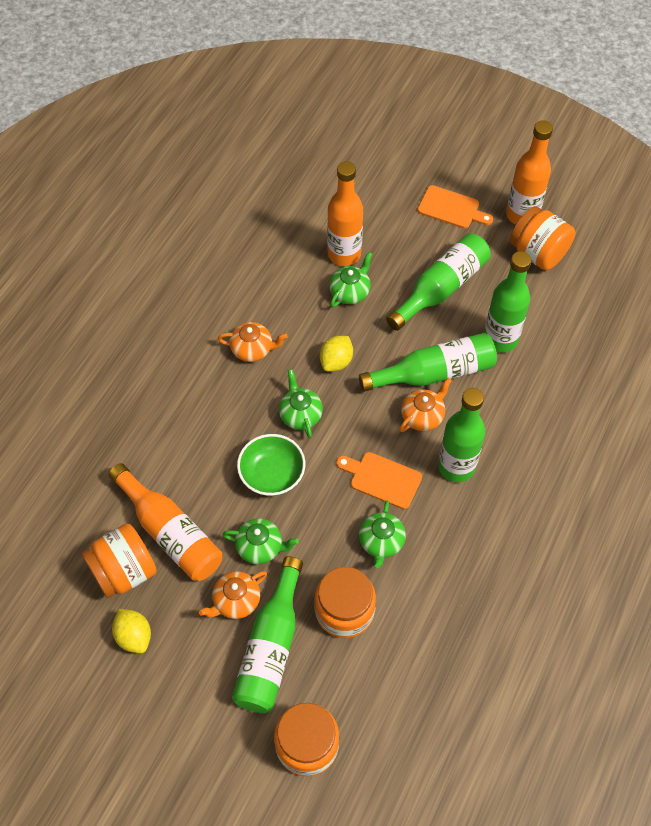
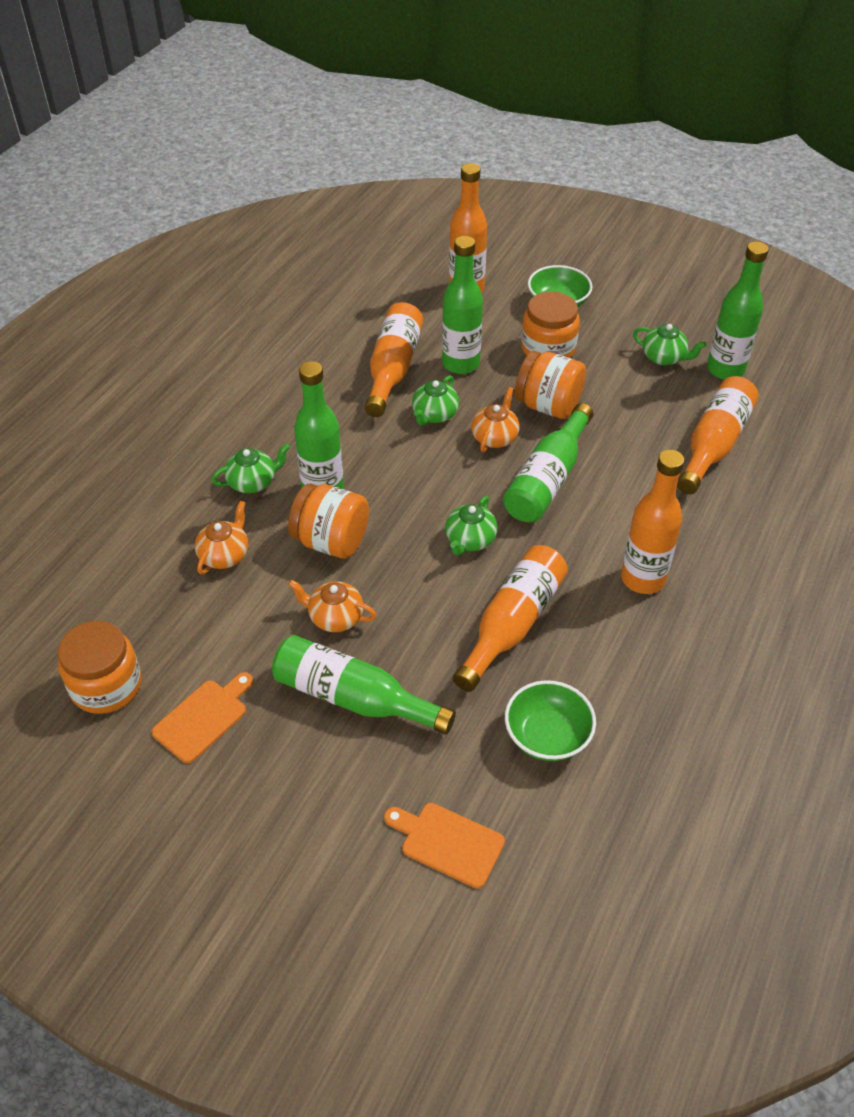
green bowl: [237,434,305,496] = 1 -> [505,680,596,761] [528,265,593,307] = 2
orange bottle: [109,463,223,581] [327,161,363,266] [506,120,553,225] = 3 -> [365,302,423,417] [449,163,487,293] [453,545,568,692] [621,450,684,594] [677,376,759,494] = 5
yellow lemon: [112,609,151,653] [320,336,353,372] = 2 -> none = 0

